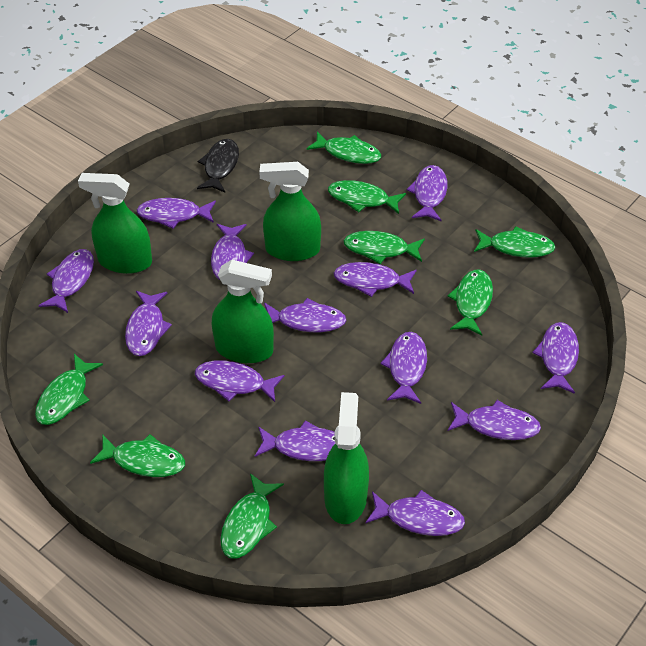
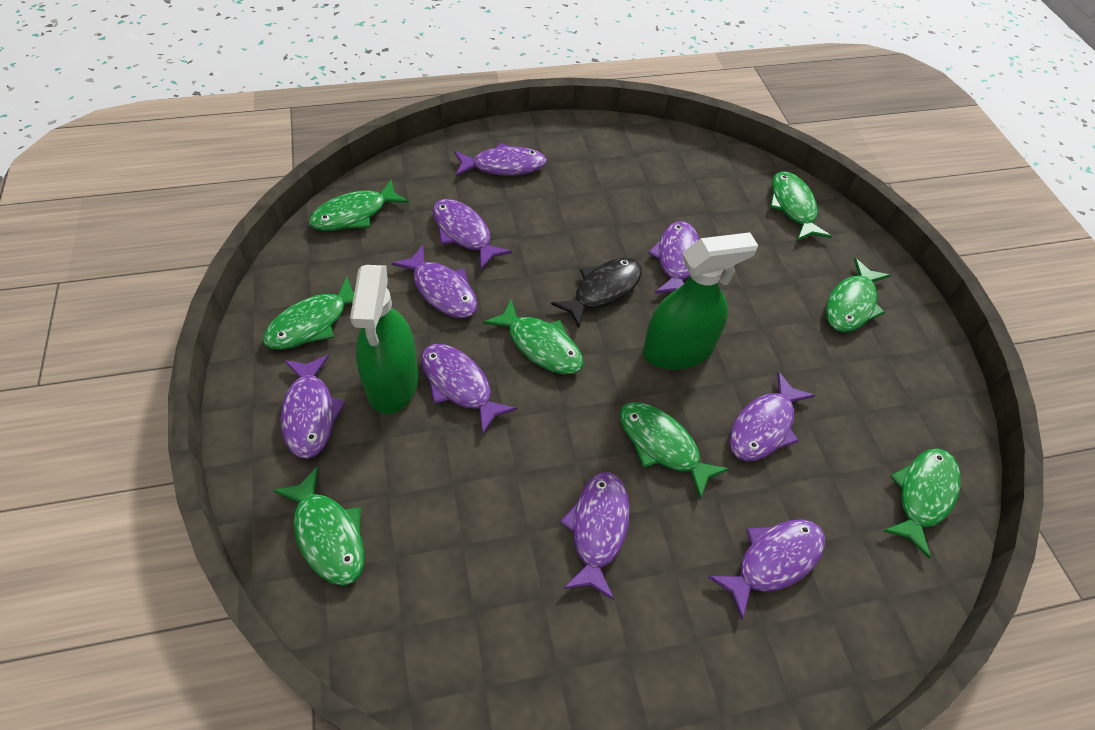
green spray bottle: [78,173,152,274] [212,260,274,363] [259,162,321,261] [324,392,369,524] = 4 -> [350,265,418,414] [643,232,758,370] = 2
purple fish: [38,249,94,313] [125,291,172,356] [137,198,216,229] [195,360,284,402] [211,224,254,281] [255,421,335,461] [264,298,346,332] [334,262,417,297] [365,490,465,536] [381,332,427,404] [406,165,447,221] [448,400,541,440] [532,322,579,394] = 13 -> [280,355,345,459] [391,245,478,318] [421,344,517,434] [432,199,512,270] [454,143,547,176] [560,472,630,600] [648,221,699,293] [708,519,825,620] [729,371,815,461] = 9

